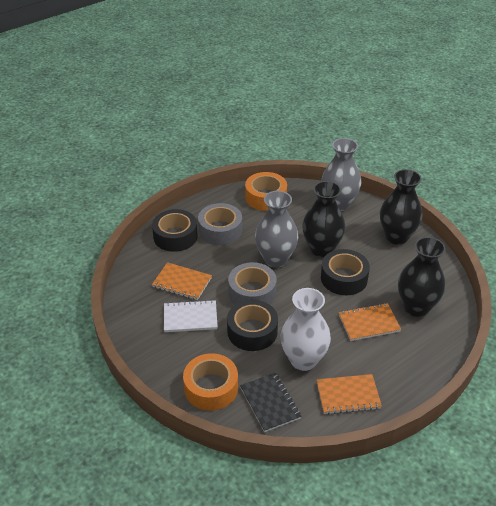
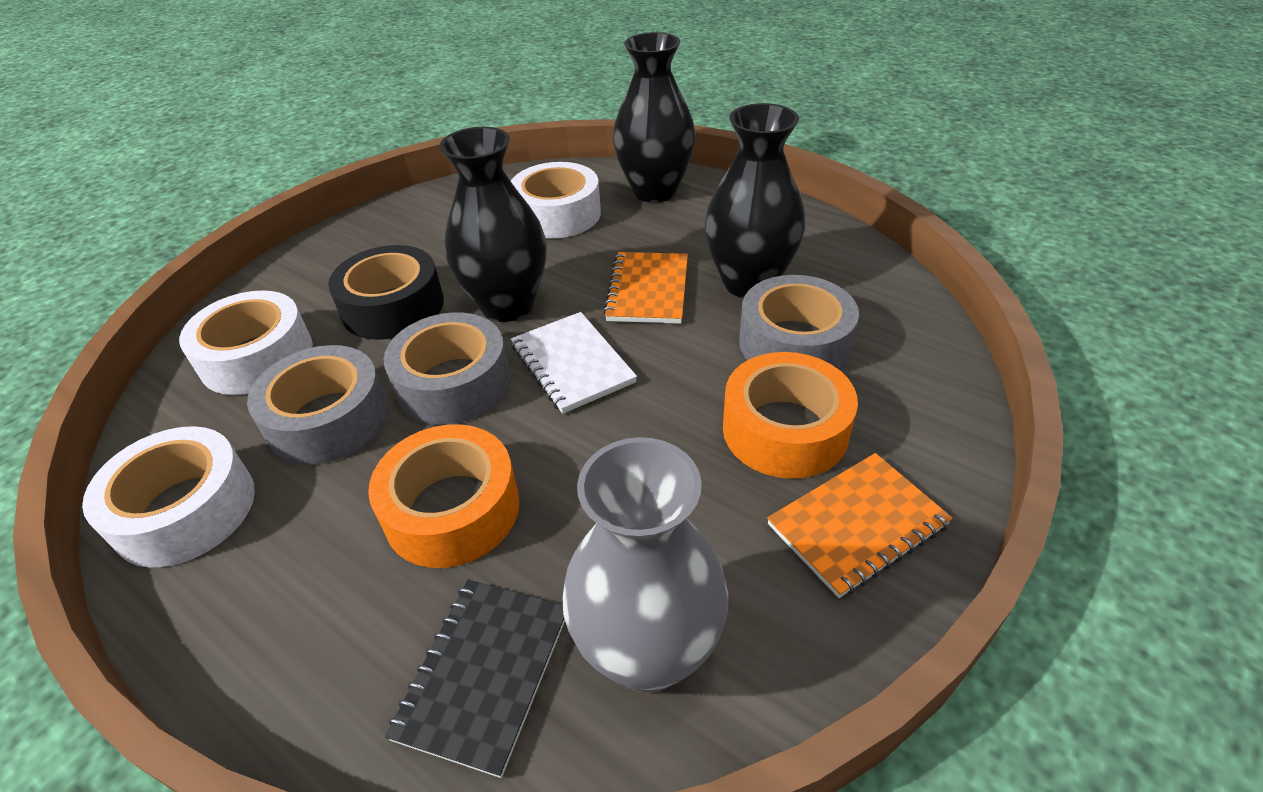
black tape: [152,209,198,252] [227,300,278,351] [321,249,370,295] = 3 -> [328,245,444,340] = 1
grey tape: [198,203,242,245] [228,262,277,305] = 2 -> [247,345,389,465] [383,312,510,425] [739,275,859,370] = 3
grey vase: [255,191,298,268] [321,138,361,211] = 2 -> [563,437,728,693] = 1
orange notebook: [152,262,212,300] [316,374,382,415] [339,303,401,341] = 3 -> [603,252,688,324] [767,453,953,598] = 2
white tape: none = 0 -> [82,426,255,568] [179,290,313,395] [511,162,601,239] = 3
white vase: [281,288,331,371] = 1 -> none = 0

